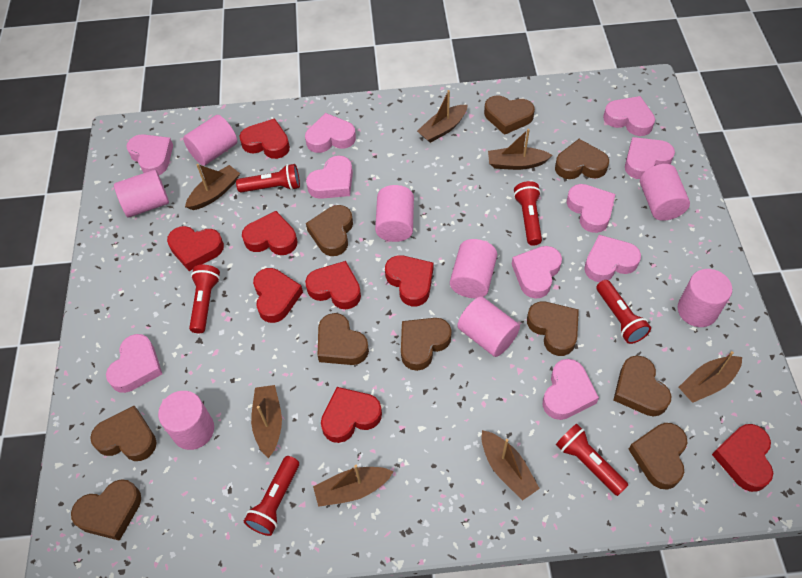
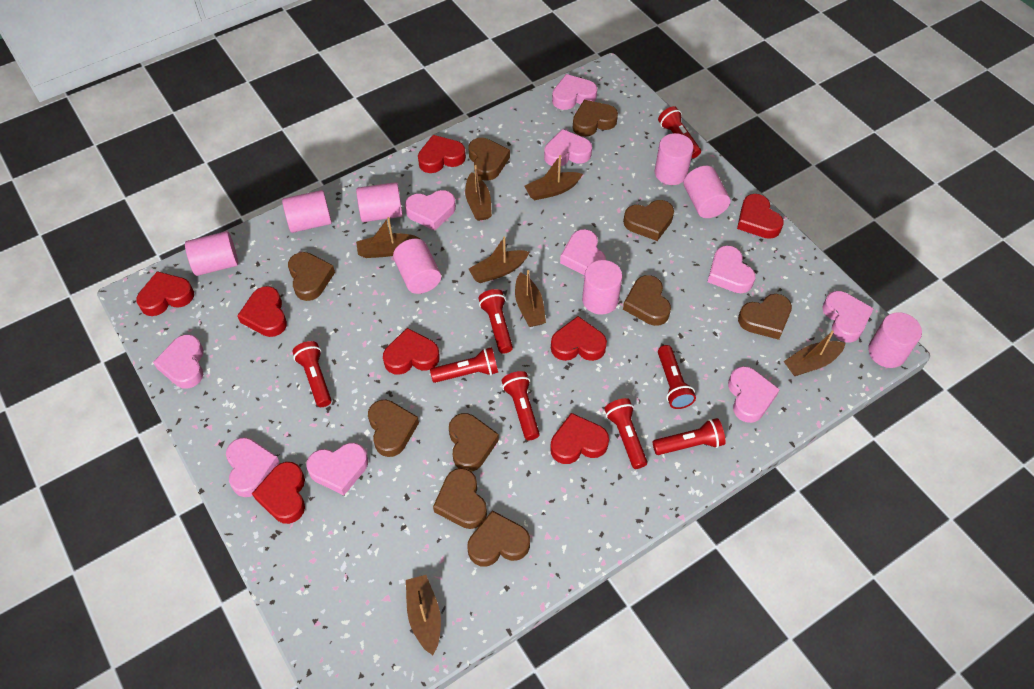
red flashlight: [189,265,220,333] [236,164,300,192] [244,456,299,536] [514,181,542,246] [556,424,628,496] [596,280,651,344] = 6 -> [292,341,331,407] [430,347,498,383] [478,289,513,354] [502,371,540,440] [604,398,647,469] [652,418,726,455] [658,106,701,158] [658,345,696,409] = 8

